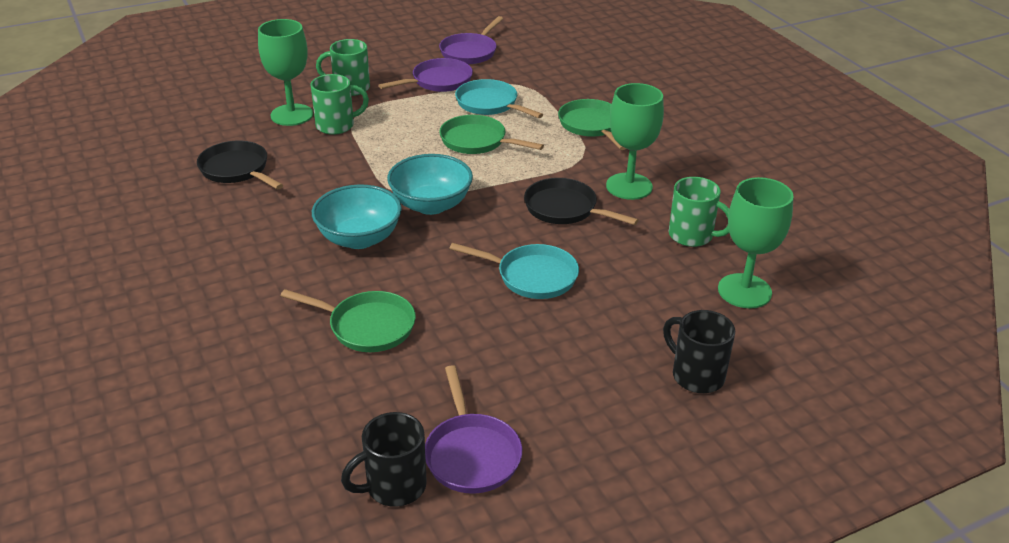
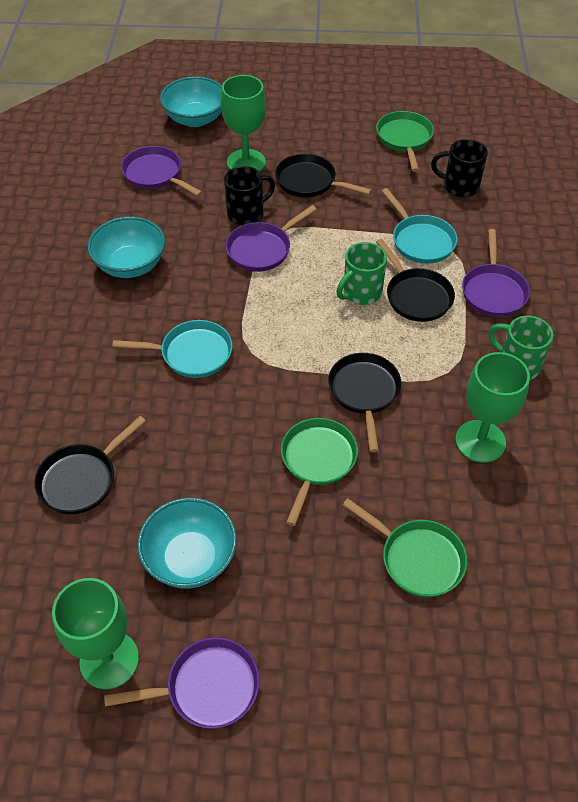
black pan: [197,141,283,189] [524,178,639,225] = 2 -> [34,416,146,514] [275,154,372,197] [328,353,401,452] [376,239,455,322] = 4
green mug: [310,74,369,135] [316,39,370,96] [668,177,729,247] = 3 -> [336,242,387,305] [489,315,553,380] = 2
purple pan: [379,58,473,92] [425,365,522,494] [439,16,503,64] = 3 -> [104,637,260,729] [121,146,202,196] [226,205,317,272] [462,229,530,317] = 4
turquoise bowl: [312,184,402,249] [387,154,473,215] = 2 -> [88,216,165,278] [137,498,237,589] [160,76,222,127] = 3

